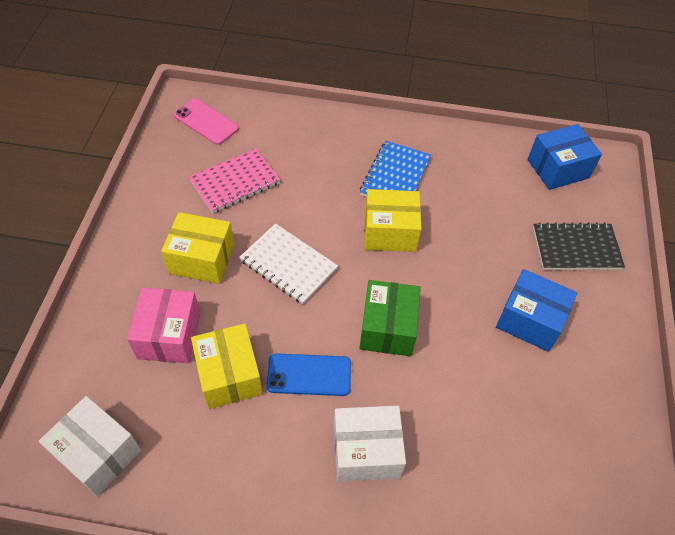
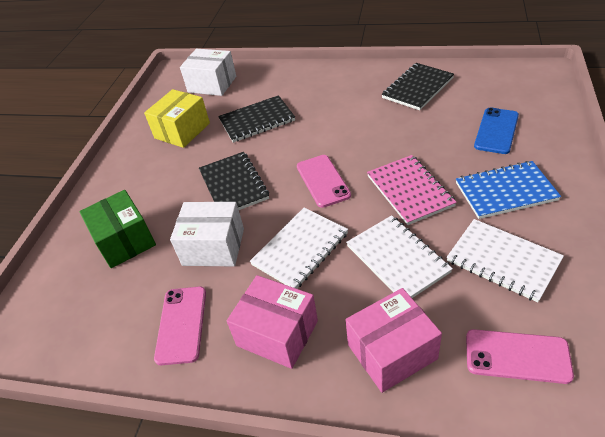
black notebook: [533,222,625,270] = 1 -> [199,152,269,210] [218,95,295,143] [381,63,454,110] = 3
blue box: [496,269,577,352] [528,124,602,190] = 2 -> none = 0
pink box: [127,288,200,363] = 1 -> [227,275,318,369] [345,288,442,393] = 2
pink phone: [174,99,239,145] = 1 -> [154,286,206,365] [297,155,351,208] [466,329,574,384] = 3
white notebook: [239,223,338,304] = 1 -> [250,208,348,289] [346,215,453,298] [447,219,564,302] = 3
yellow box: [161,212,234,284] [191,323,263,409] [364,189,422,252] = 3 -> [144,89,210,148] = 1

